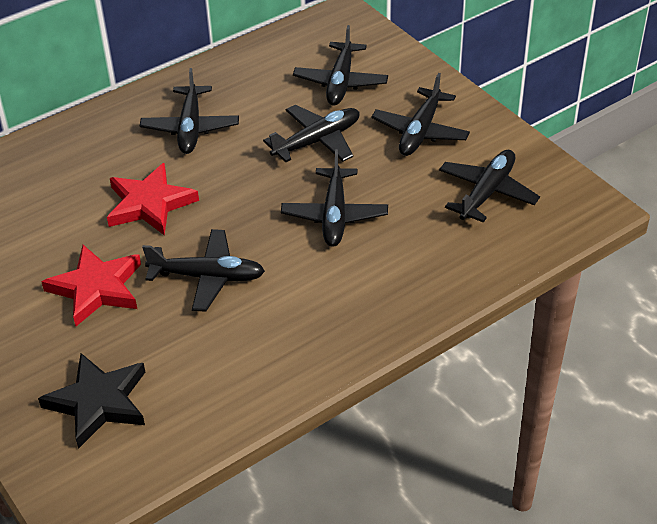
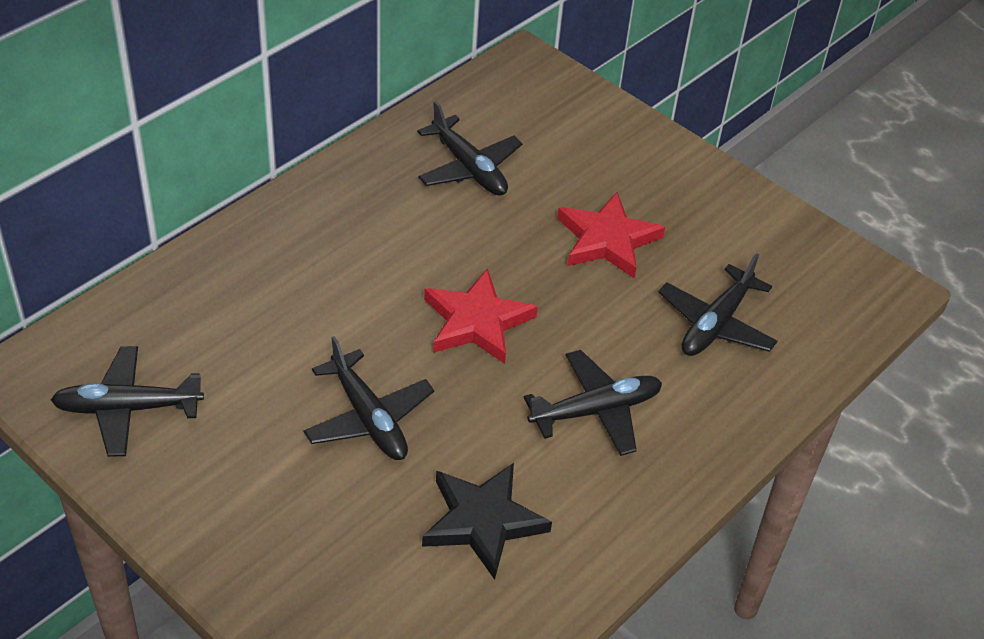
black plane: [140,68,239,154] [142,229,265,312] [263,105,359,162] [281,149,388,247] [293,25,388,106] [372,73,470,156] [439,150,540,223] = 7 -> [51,346,204,457] [304,336,434,460] [417,101,522,196] [524,350,662,456] [659,253,778,356] = 5

